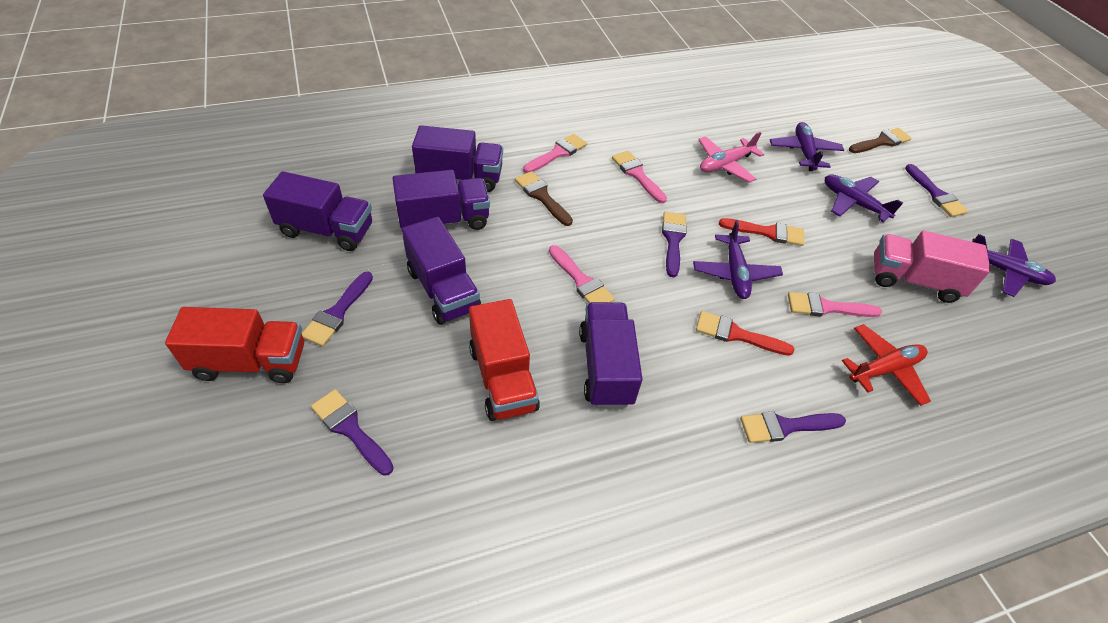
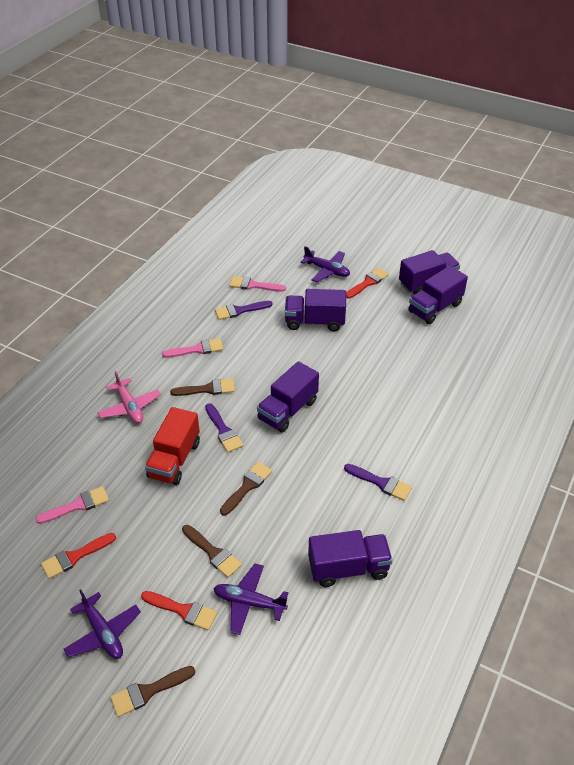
brown brush: [515,171,573,226] [849,128,911,153] = 2 -> [110,666,195,717] [170,379,235,396] [182,525,242,578] [220,462,272,516] = 4
pink brush: [523,134,587,173] [549,245,615,303] [612,151,667,203] [788,292,882,317] = 4 -> [35,486,109,524] [162,338,223,358] [229,276,286,291] = 3
pink truck: [874,231,991,303] = 1 -> none = 0
purple brush: [302,271,373,347] [311,389,394,476] [662,212,687,277] [740,411,846,443] [905,164,968,217] = 5 -> [205,403,243,453] [215,301,272,320] [344,464,412,501] = 3
purple plane: [693,220,783,299] [770,122,844,171] [825,175,903,222] [972,234,1056,297] = 4 -> [63,589,141,659] [213,564,288,635] [300,246,350,282] = 3
red brush: [696,311,794,356] [719,218,804,246] = 2 -> [41,533,116,579] [141,591,217,630] [346,268,389,299] = 3
red plane: [842,324,931,406] = 1 -> none = 0
red truck: [165,307,304,383] [469,299,540,421] = 2 -> [145,407,200,485] = 1

